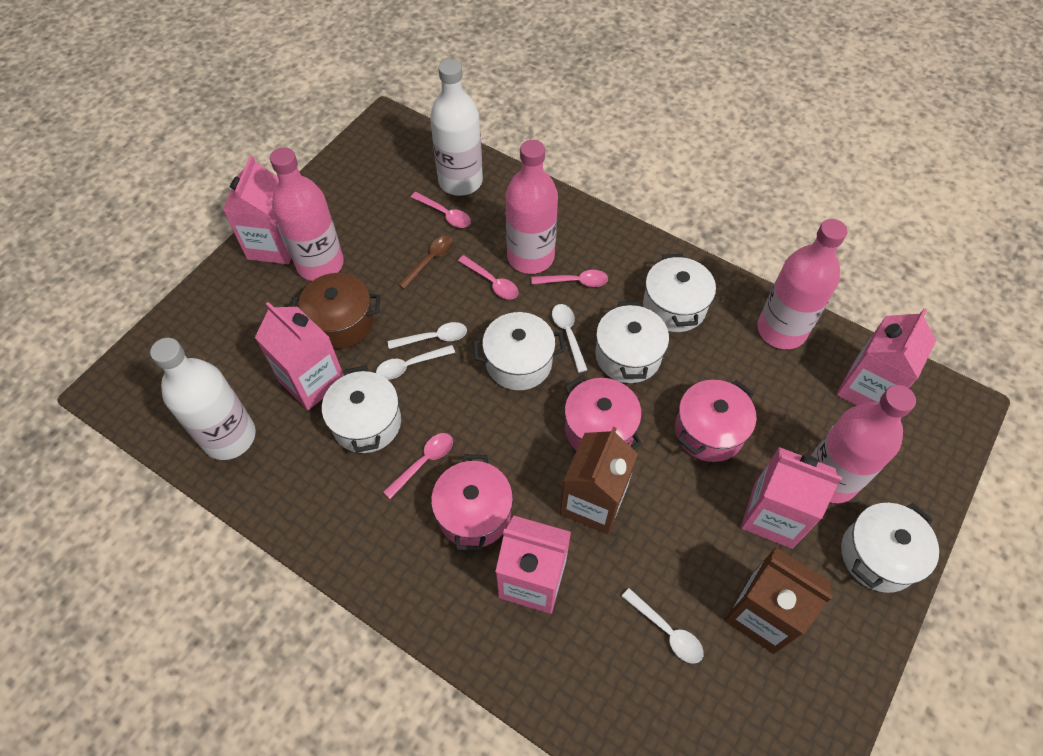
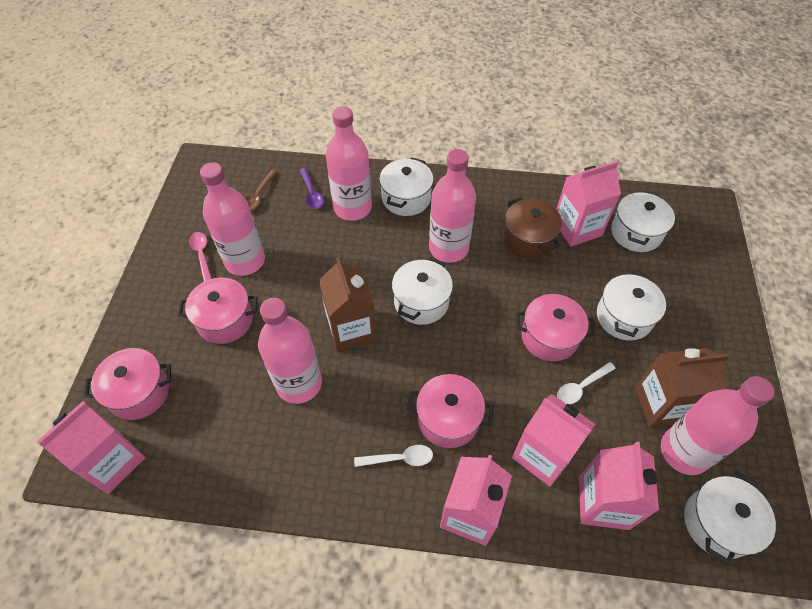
pink bottle: [270,147,344,281] [506,140,558,274] [757,219,847,349] [811,385,916,503] = 4 -> [200,162,265,276] [258,298,322,404] [326,106,372,221] [429,149,476,263] [661,376,775,475] = 5
pink pot: [431,454,513,551] [565,375,642,451] [675,380,756,462] = 3 -> [84,348,171,420] [178,278,258,344] [407,374,494,448] [516,294,596,361] = 4
pink spoon: [383,433,453,499] [411,192,471,228] [458,255,519,299] [531,270,608,287] = 4 -> [189,232,212,282] = 1
purple spoon: none = 0 -> [300,168,324,209] = 1
white bottle: [150,338,256,460] [430,59,483,196] = 2 -> none = 0
white spoon: [376,345,455,380] [388,322,467,349] [552,304,588,373] [621,588,704,664] = 4 -> [354,445,433,467] [557,362,616,404] = 2

